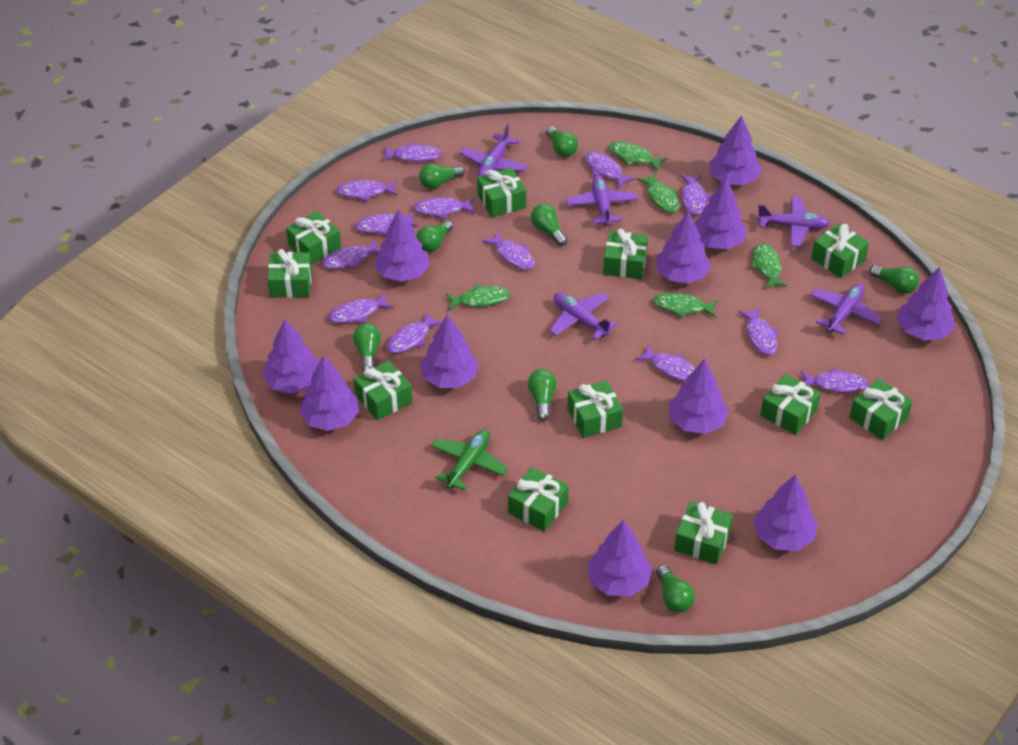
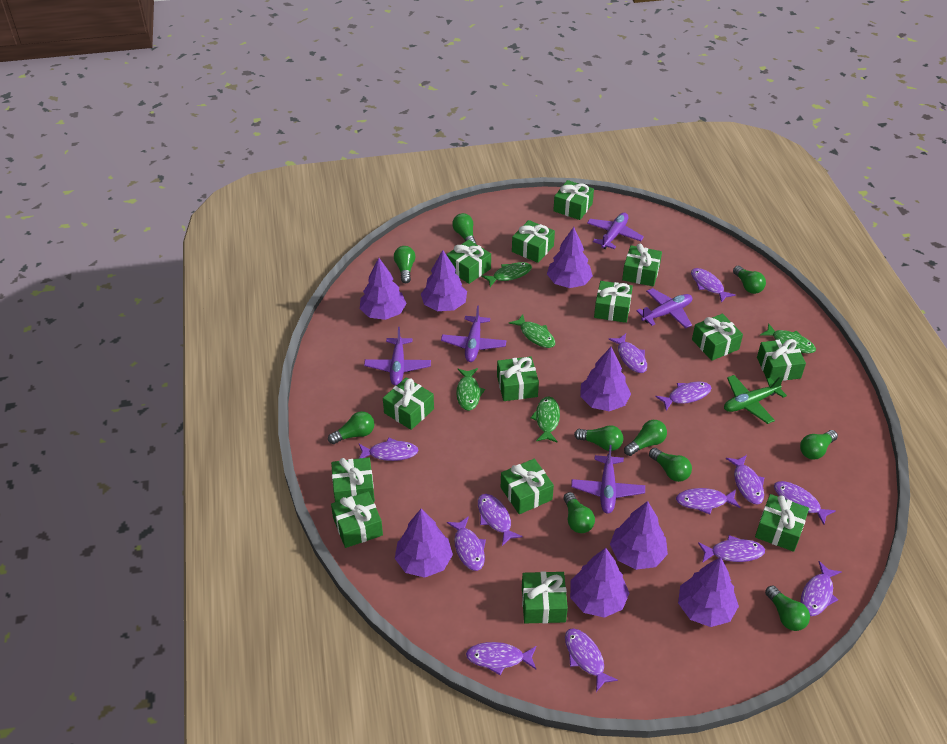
green gift: [267,249,312,298] [286,211,341,265] [354,360,412,421] [477,168,526,218] [508,467,569,532] [567,380,623,438] [603,228,648,279] [674,501,733,564] [760,374,821,435] [811,223,869,278] [849,378,913,440] = 11 -> [331,457,375,502] [331,491,383,548] [383,377,434,430] [446,240,491,284] [497,356,539,401] [501,459,554,514] [512,220,555,263] [522,571,568,623] [553,180,594,220] [594,281,633,323] [622,244,662,287] [692,313,743,361] [755,494,809,552] [757,339,806,382] = 14
green light bulb: [353,323,381,372] [416,220,453,253] [419,163,465,189] [528,369,556,421] [531,204,567,246] [546,126,578,157] [656,565,695,613] [869,265,919,294] = 8 -> [328,411,374,444] [394,246,415,283] [452,213,476,244] [563,492,595,533] [574,425,623,451] [624,420,667,456] [649,448,692,482] [733,266,766,294] [765,585,810,631] [800,430,838,460] = 10
purple tree: [263,319,319,394] [299,355,359,431] [374,209,430,282] [420,314,479,388] [587,520,652,597] [656,211,711,284] [669,359,729,434] [694,178,747,249] [709,115,762,185] [754,474,817,551] [897,267,955,340] = 11 -> [360,258,407,320] [395,509,453,578] [421,250,467,311] [547,227,593,288] [570,548,629,618] [580,347,631,411] [610,501,668,570] [678,557,739,627] = 8

